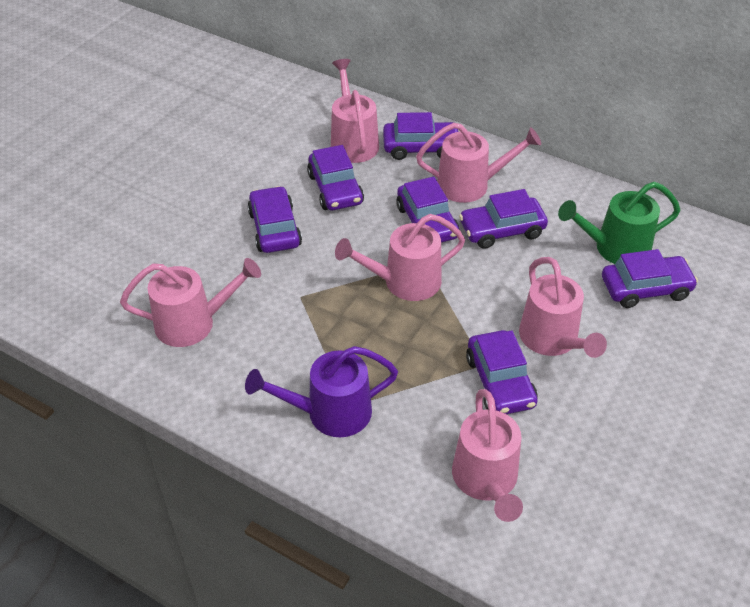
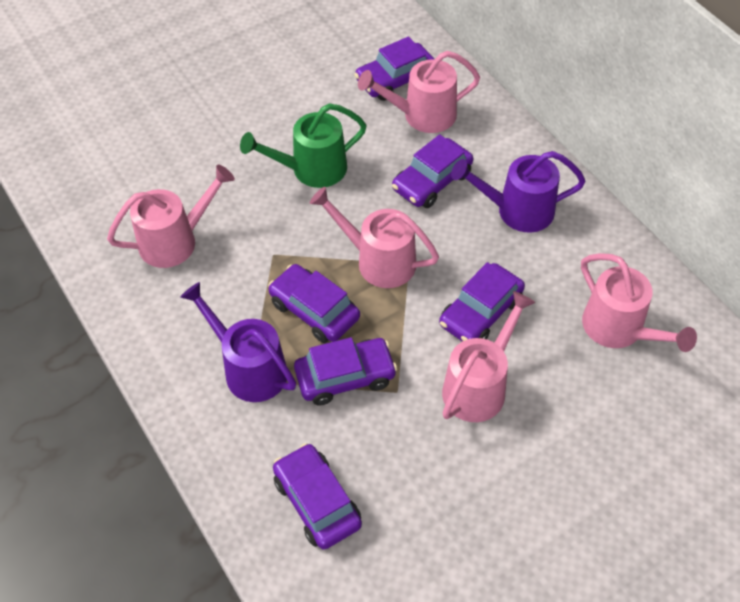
pink watering can: [120,258,261,347] [331,59,379,163] [335,214,465,301] [416,123,541,203] [452,389,523,522] [519,257,607,358] = 6 -> [107,165,235,268] [310,187,439,288] [358,51,480,133] [442,291,535,422] [581,253,697,352] = 5
purple car: [248,186,302,253] [307,145,364,210] [383,112,459,160] [396,177,459,243] [459,189,548,249] [466,330,538,414] [602,249,698,308] = 7 -> [268,264,360,343] [273,443,362,549] [294,337,397,405] [354,36,435,101] [392,134,473,208] [439,262,525,342] = 6
purple watering can: [245,346,398,437] = 1 -> [180,282,296,402] [451,151,586,233] = 2

